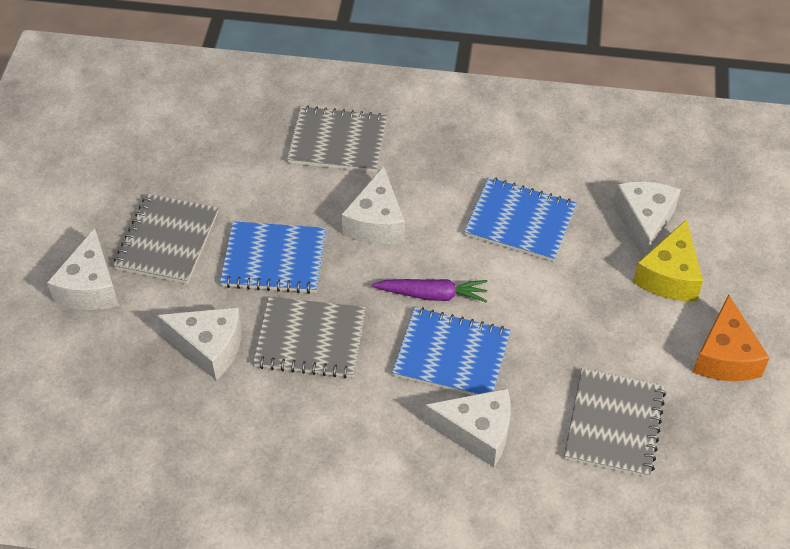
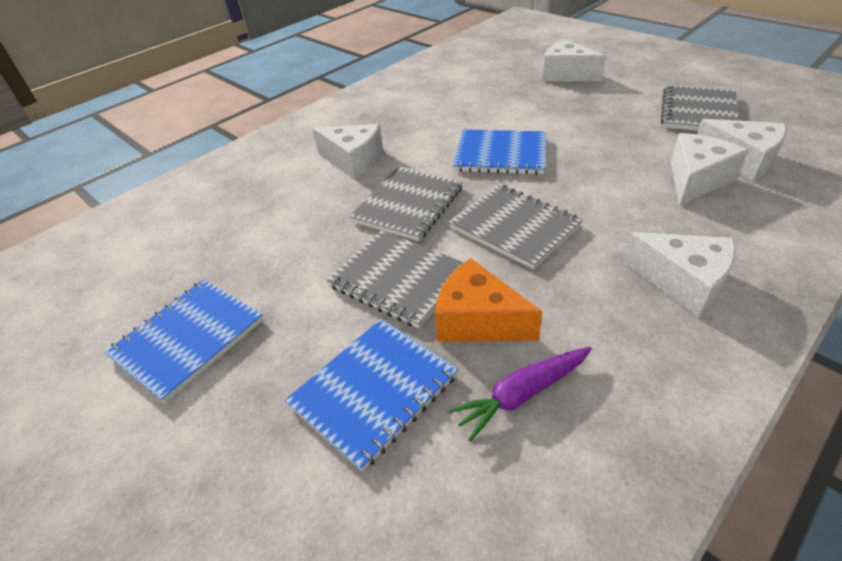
yellow cheese: [633,219,703,301] = 1 -> none = 0

